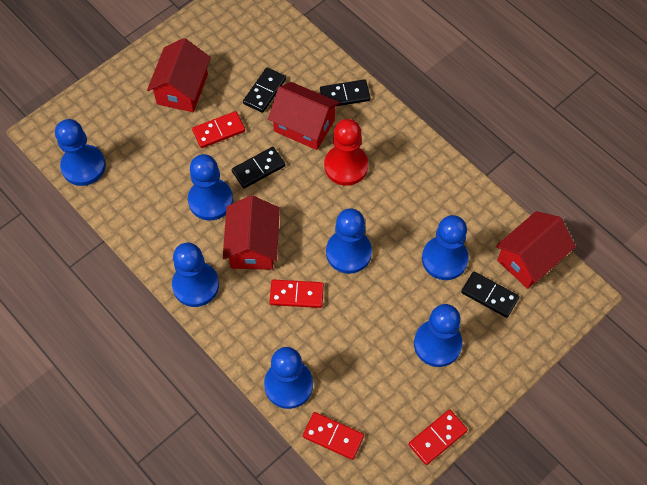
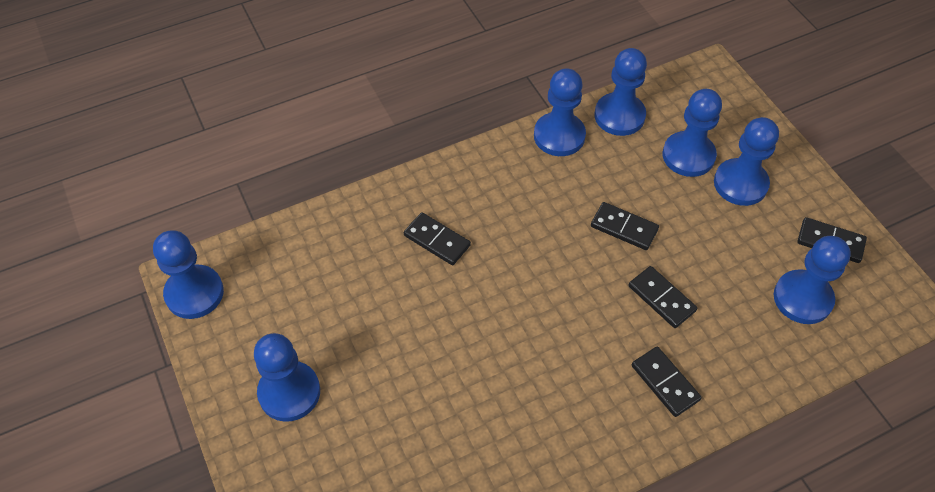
black domino: [232,147,285,188] [243,67,286,113] [320,79,371,107] [461,271,519,318] = 4 -> [404,212,471,265] [591,202,659,250] [629,266,697,328] [632,346,702,417] [797,217,867,263] = 5
red domino: [192,111,245,148] [270,280,324,308] [303,412,364,460] [408,410,468,465] = 4 -> none = 0
red house: [147,38,211,112] [223,195,280,270] [268,82,340,150] [496,211,576,289] = 4 -> none = 0
red pawn: [324,119,368,186] = 1 -> none = 0

